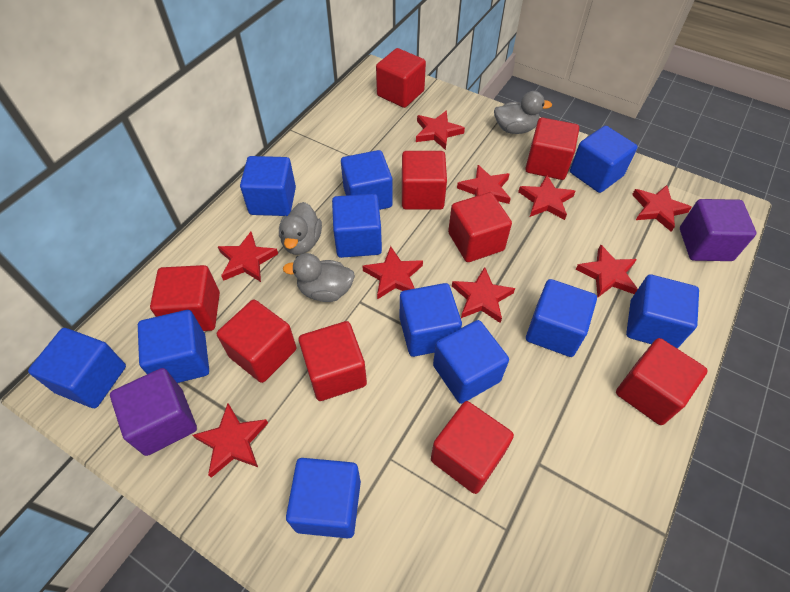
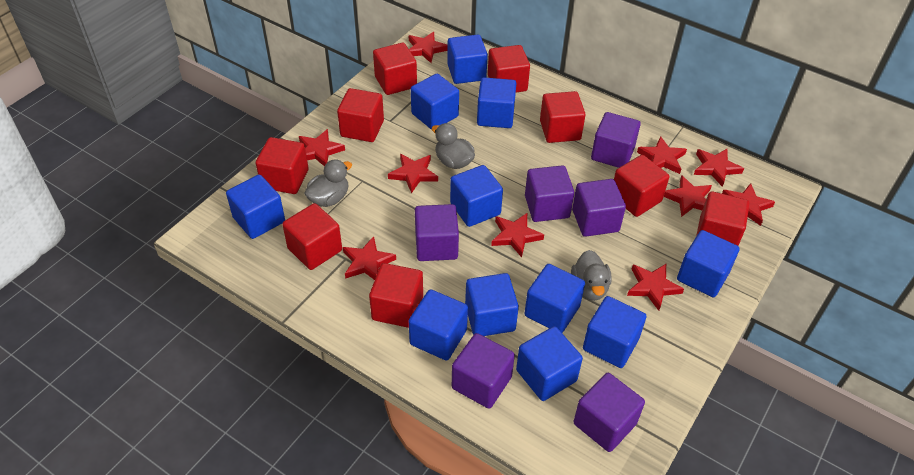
purple cube: [110,368,197,456] [680,199,757,261] = 2 -> [415,204,459,261] [452,333,515,409] [525,165,574,222] [572,179,626,237] [574,373,645,452] [591,112,641,168] = 6
red star: [192,403,268,478] [218,232,278,282] [362,246,423,300] [416,110,465,150] [452,267,515,323] [457,165,511,204] [518,175,575,220] [576,245,638,298] [632,185,692,232] = 9 -> [299,129,345,166] [343,236,396,280] [388,154,438,193] [409,32,448,63] [491,213,544,257] [627,264,684,311] [637,136,687,174] [664,175,712,217] [694,149,744,187] [722,184,775,226] = 10

